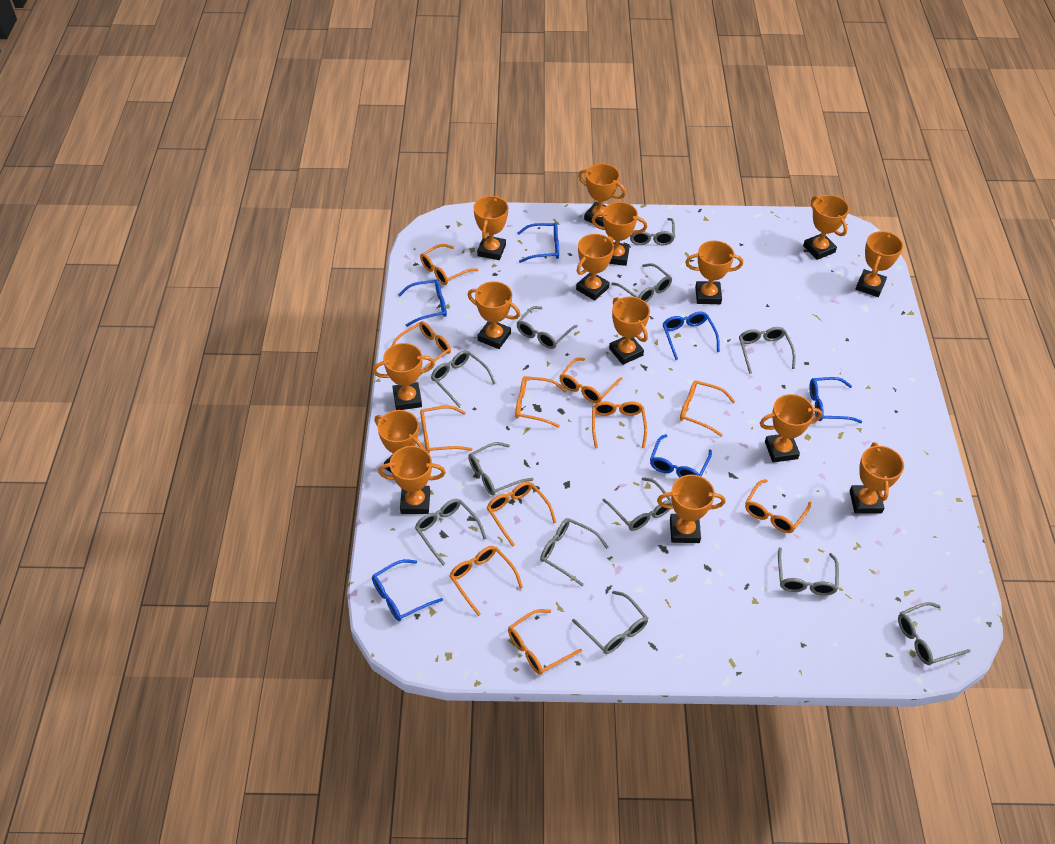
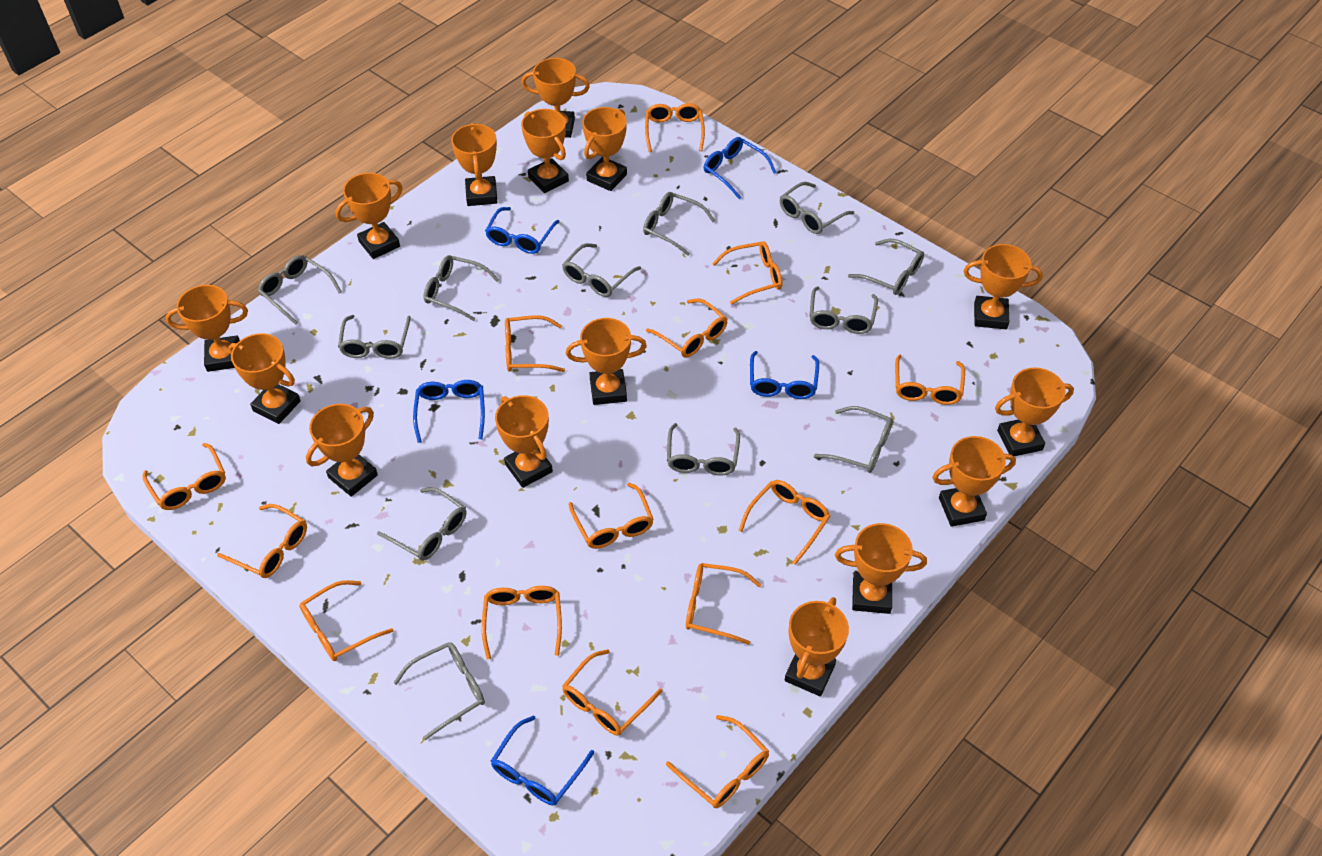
blue glasses: [372,559,443,621] [398,279,447,327] [517,223,559,263] [650,434,712,477] [663,312,720,360] [809,377,862,423] = 6 -> [413,380,485,443] [485,207,560,254] [491,715,594,806] [704,137,777,199] [750,351,819,399] = 5
orange glasses: [392,321,451,377] [420,244,479,285] [420,406,472,453] [449,546,523,616] [486,482,557,547] [508,609,582,675] [515,376,567,428] [559,358,622,403] [592,401,647,449] [680,380,735,437] [745,479,811,533] = 11 -> [142,443,226,510] [217,504,307,578] [299,580,393,661] [482,586,562,659] [505,315,565,372] [562,649,662,736] [569,483,654,549] [645,103,705,152] [646,299,727,358] [666,715,769,808] [686,563,761,645] [712,241,782,305] [738,480,830,565] [895,354,965,405] = 14

